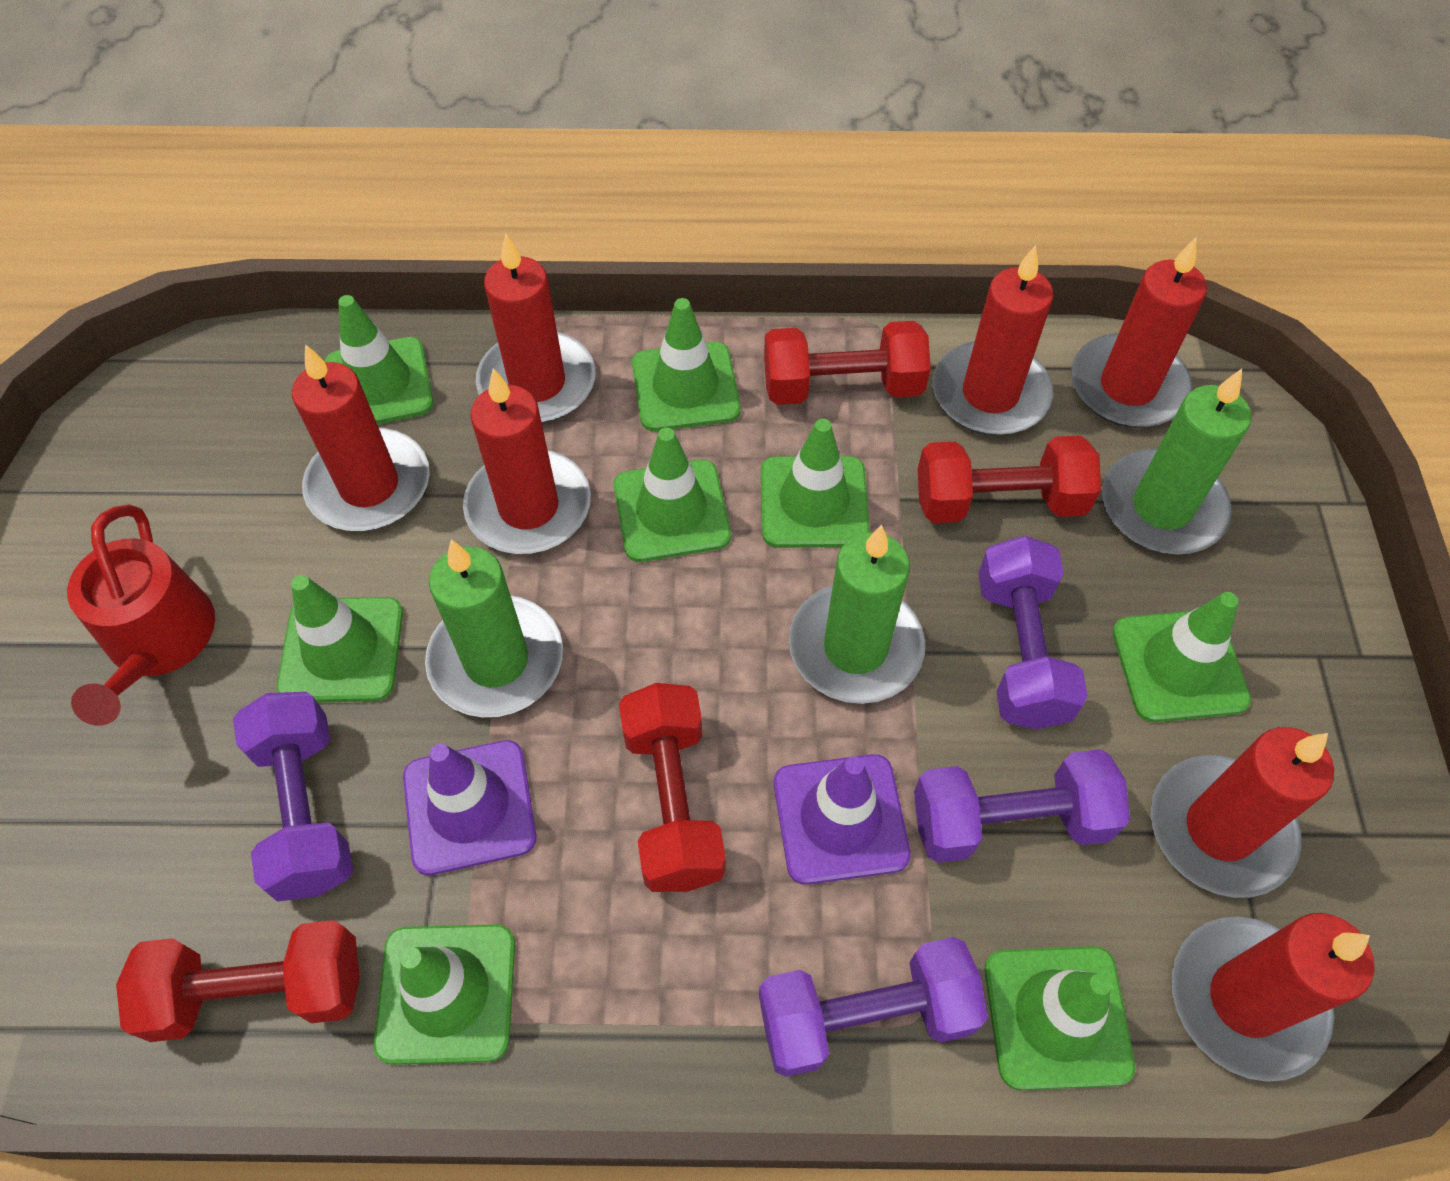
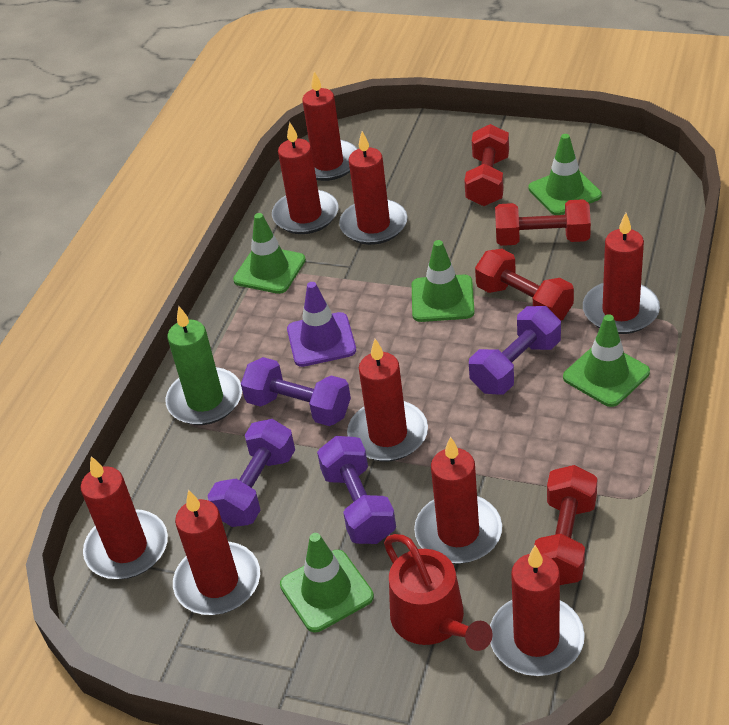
green candle: [425,539,563,717] [789,525,925,704] [1102,369,1251,554] = 3 -> [166,306,242,425] = 1
green traffic cone: [276,575,403,702] [324,295,433,424] [374,924,515,1065] [614,428,731,562] [632,298,741,431] [761,419,870,548] [985,946,1135,1090] [1112,592,1251,722] = 8 -> [233,213,306,294] [280,533,374,632] [412,240,475,322] [528,134,602,215] [563,314,650,407] = 5
purple traffic cone: [403,740,536,876] [774,754,911,885] = 2 -> [287,282,356,367] = 1
red candle: [292,344,430,531] [463,368,591,554] [476,233,595,423] [933,245,1053,435] [1071,238,1207,428] [1151,727,1334,898] [1172,913,1375,1082] = 7 -> [81,456,168,579] [173,490,260,615] [272,122,338,234] [302,71,357,181] [339,131,408,245] [347,339,428,462] [414,436,502,564] [490,545,585,676] [583,213,660,334] = 9

